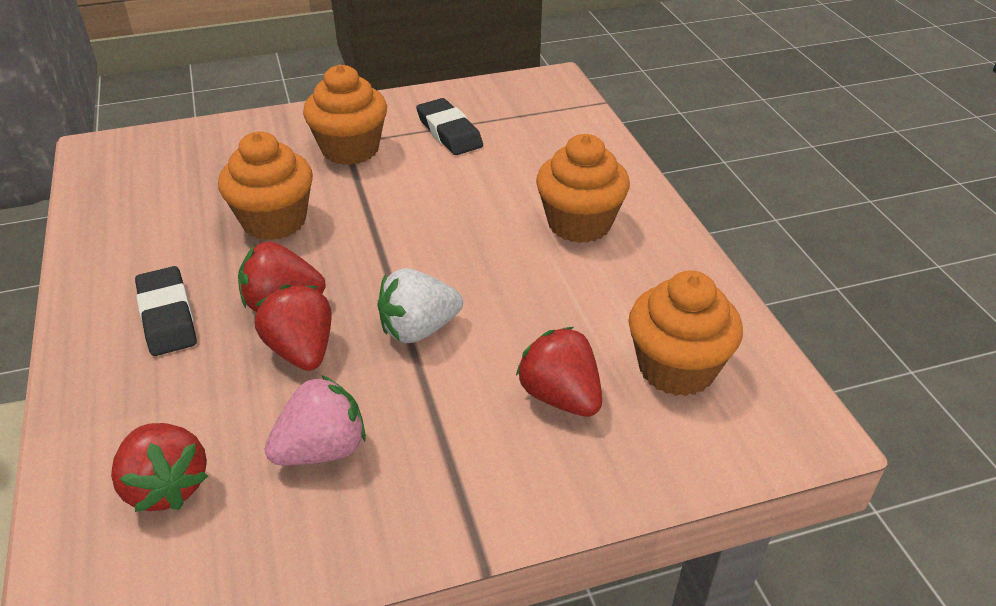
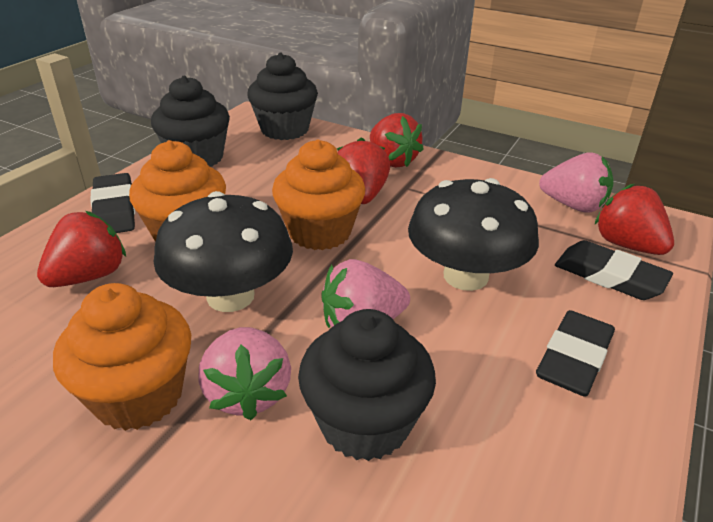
black cupcake: none = 0 -> [151,76,230,167] [247,52,318,140] [298,309,436,461] = 3
black eraser: [135,266,197,356] [416,98,483,155] = 2 -> [90,173,135,233] [536,310,615,397] [555,240,673,300] = 3
black mushroom: none = 0 -> [153,191,293,312] [408,178,539,291] = 2
orange cupcake: [218,132,313,240] [303,64,387,165] [536,134,630,243] [628,270,743,396] = 4 -> [53,283,191,431] [129,140,226,242] [272,139,365,250] = 3
pink strawberry: [265,375,366,465] = 1 -> [198,327,291,420] [322,259,410,328] [539,152,613,213] = 3
white strawberry: [378,268,463,343] = 1 -> none = 0

